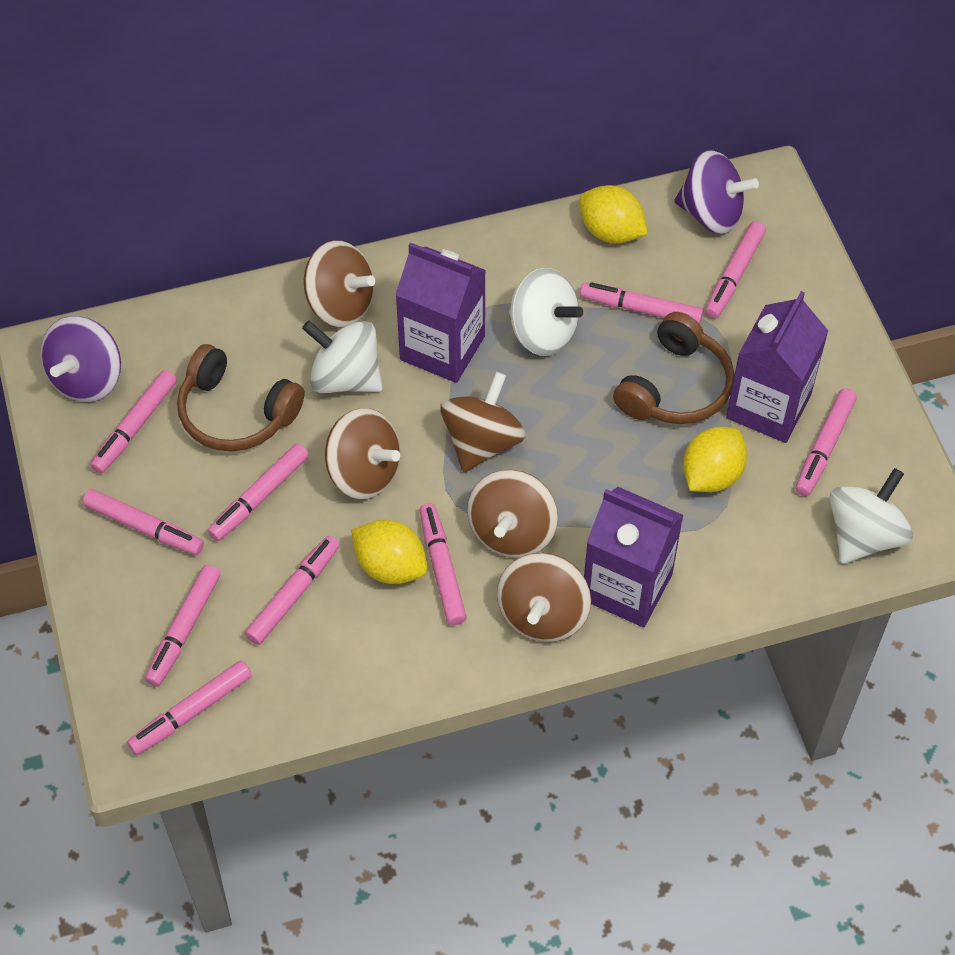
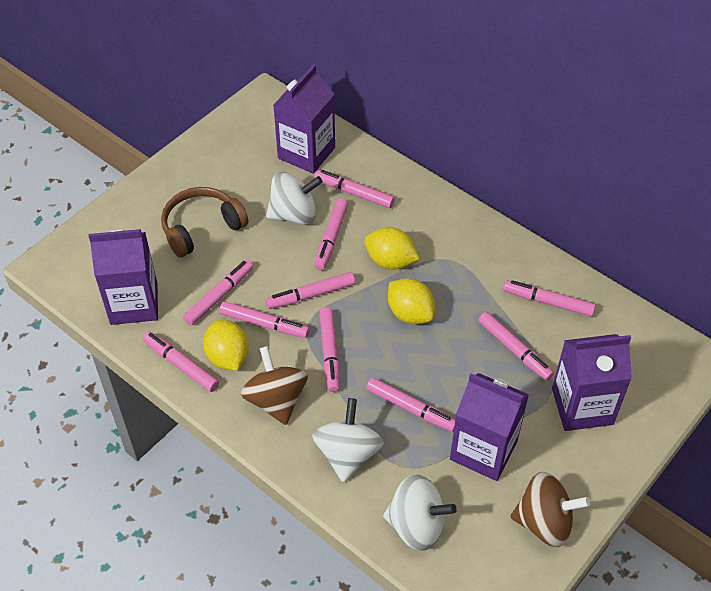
brown headphones: [177,344,304,452] [613,312,734,424] = 2 -> [161,187,248,258] = 1
brown spinning top: [304,240,375,327] [325,408,400,500] [440,372,526,472] [467,470,558,558] [497,553,591,642] = 5 -> [241,346,308,425] [511,472,590,547] = 2
purple carton: [395,242,486,383] [584,487,684,627] [726,291,828,443] = 3 -> [89,229,158,325] [273,64,335,174] [450,373,529,481] [552,334,632,431] = 4
purple spinning top: [40,316,121,402] [674,150,759,234] = 2 -> none = 0

